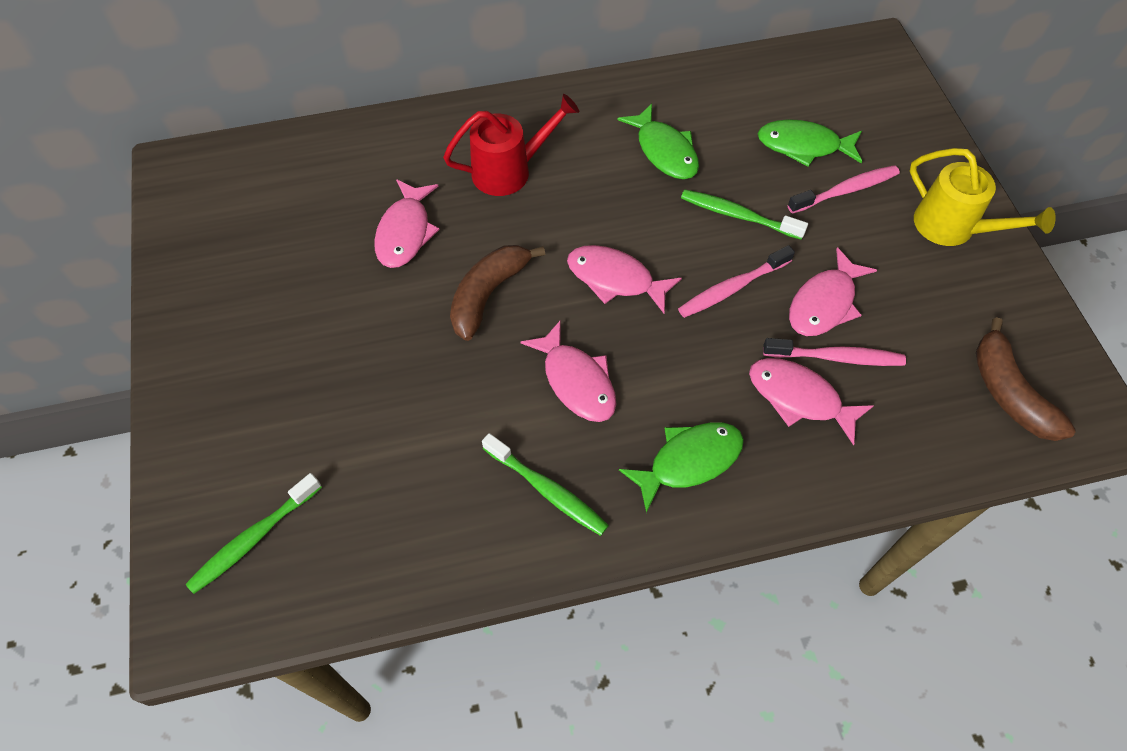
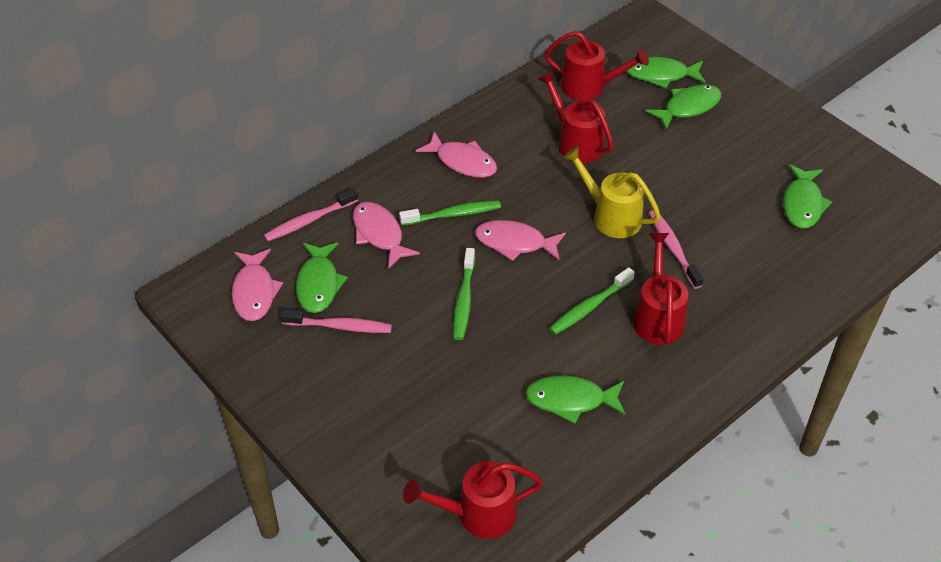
brown banana: [450,245,546,341] [976,317,1076,441] = 2 -> none = 0
green fish: [617,104,699,180] [619,422,744,513] [757,119,862,167] = 3 -> [296,242,348,313] [526,375,625,423] [627,57,706,88] [646,84,721,130] [783,164,832,229] = 5
pink fish: [374,179,440,268] [521,320,616,422] [567,245,682,313] [749,358,874,445] [789,247,877,336] = 5 -> [232,249,283,321] [353,202,420,269] [416,131,497,178] [475,220,566,261] = 4
red watering can: [443,94,579,196] = 1 -> [403,461,543,539] [538,71,614,163] [544,31,649,100] [633,233,688,345] = 4

